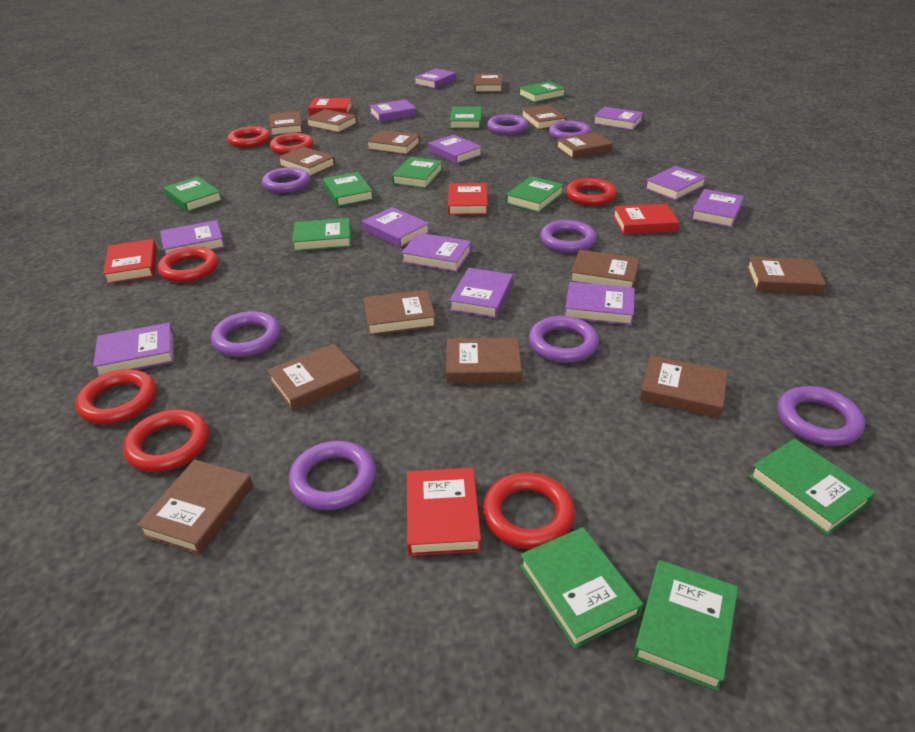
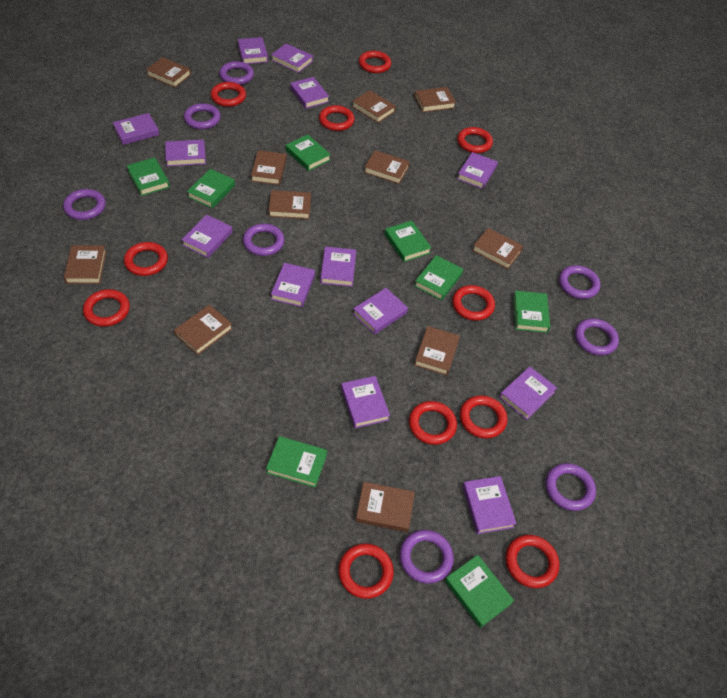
brown book: [136,459,253,555] [267,344,361,411] [269,111,303,136] [278,146,336,177] [306,109,357,133] [363,290,436,336] [367,130,420,155] [446,338,522,384] [474,74,502,92] [521,105,567,130] [556,132,613,159] [570,250,640,288] [640,355,728,418] [747,257,826,295] = 14 -> [64,245,106,284] [146,57,191,88] [174,305,233,355] [251,150,286,185] [269,190,311,219] [352,90,396,123] [356,482,415,532] [364,150,410,184] [414,87,456,112] [414,326,460,376] [472,228,523,269] = 11
green book: [163,177,222,212] [292,218,351,252] [323,172,374,207] [392,157,443,189] [450,107,482,129] [505,176,564,213] [519,81,566,103] [520,527,643,649] [633,560,738,691] [749,438,875,536] = 10 -> [127,157,170,196] [187,169,235,208] [266,436,327,487] [286,135,331,171] [385,221,432,262] [414,255,463,300] [445,555,514,628] [513,291,550,333] = 8
purple book: [93,322,174,377] [160,220,225,254] [362,207,430,248] [369,99,417,122] [401,233,471,272] [414,68,456,89] [428,135,482,164] [449,268,513,319] [565,282,634,326] [593,107,644,130] [645,166,707,201] [690,189,744,228] = 12 -> [113,113,159,145] [165,140,206,166] [182,215,233,258] [238,37,268,64] [271,43,313,73] [271,263,315,307] [290,77,329,109] [320,247,356,287] [341,376,390,428] [353,288,408,335] [457,152,498,189] [462,476,517,534] [499,367,557,420] = 13
red book: [103,239,157,284] [308,98,353,115] [407,468,481,556] [448,183,488,215] [613,203,679,235] = 5 -> none = 0
red ring: [75,369,157,424] [123,409,209,472] [157,247,218,283] [227,126,270,148] [270,133,314,155] [482,472,575,549] [566,178,617,206] = 7 -> [83,289,130,327] [124,242,168,276] [211,82,246,107] [319,105,355,131] [338,544,394,599] [359,51,391,73] [409,401,457,445] [452,285,495,321] [457,127,493,153] [460,395,507,438] [506,535,559,588] = 11

